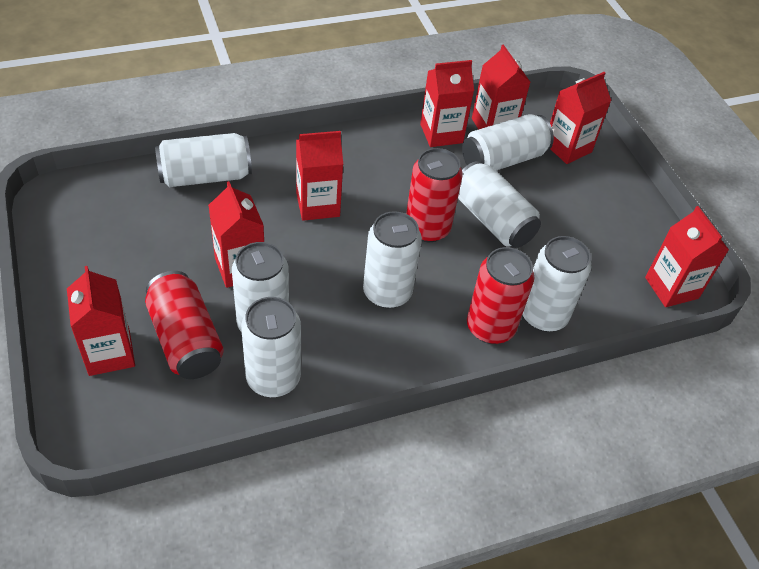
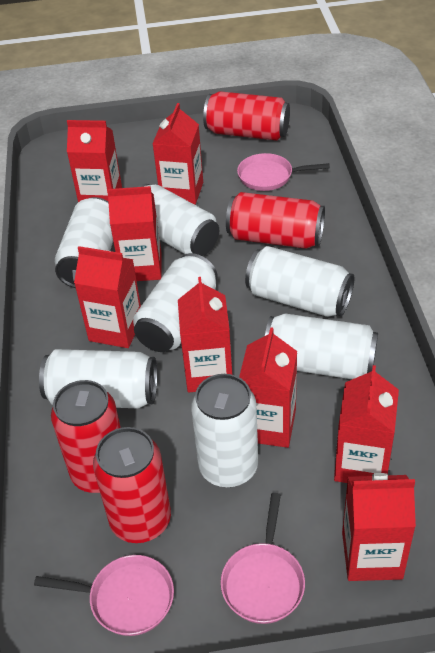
pink pan: none = 0 -> [34,555,174,636] [221,493,305,624] [237,153,330,191] = 3
red can: [145,271,224,379] [406,148,463,242] [467,247,534,344] = 3 -> [51,380,121,493] [93,427,171,543] [203,91,290,141] [226,192,325,249] = 4
red carton: [67,266,135,376] [208,181,264,288] [296,131,343,221] [420,60,474,147] [472,45,530,130] [550,72,611,164] [645,206,729,307] = 7 -> [67,120,122,202] [74,246,141,348] [107,186,162,281] [152,103,203,205] [178,277,232,392] [239,327,297,448] [334,365,399,483] [342,473,416,581] = 8

